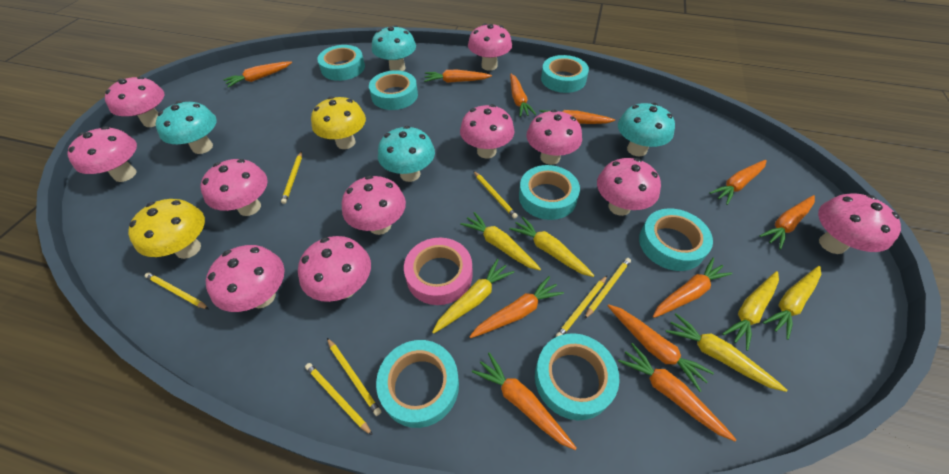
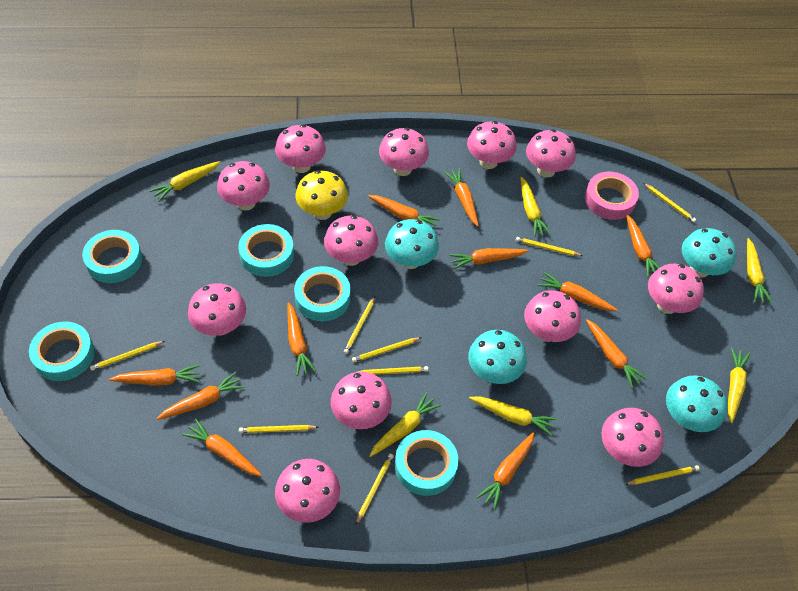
pink mushroom: [67,127,137,182] [105,76,164,127] [200,159,268,216] [206,245,284,312] [298,236,371,302] [342,176,406,235] [460,104,515,158] [468,23,512,71] [526,110,582,165] [597,158,661,216] [818,193,901,254] = 11 -> [188,283,246,336] [217,161,270,211] [275,124,326,173] [275,459,340,523] [324,215,378,266] [331,372,392,429] [379,128,429,176] [467,121,517,169] [524,290,581,342] [526,129,576,177] [601,408,664,467] [648,264,704,314] = 12
turquoise tape: [317,45,365,81] [369,70,418,110] [376,340,459,428] [519,165,580,220] [535,333,620,420] [541,55,589,93] [639,208,713,271] = 7 -> [29,321,95,381] [82,230,142,283] [238,224,294,277] [294,266,351,321] [395,430,459,496] = 5
yellow mushroom: [128,199,205,259] [311,96,366,149] = 2 -> [296,170,348,220] = 1
yellow pencil: [145,272,209,309] [281,151,302,204] [305,363,373,436] [327,338,381,416] [473,171,518,219] [556,276,607,337] [584,258,631,319] = 7 -> [90,341,165,371] [239,425,319,433] [343,297,375,354] [352,338,421,362] [356,454,394,525] [358,366,429,375] [516,237,582,256] [625,465,700,485] [644,183,696,222] = 9

